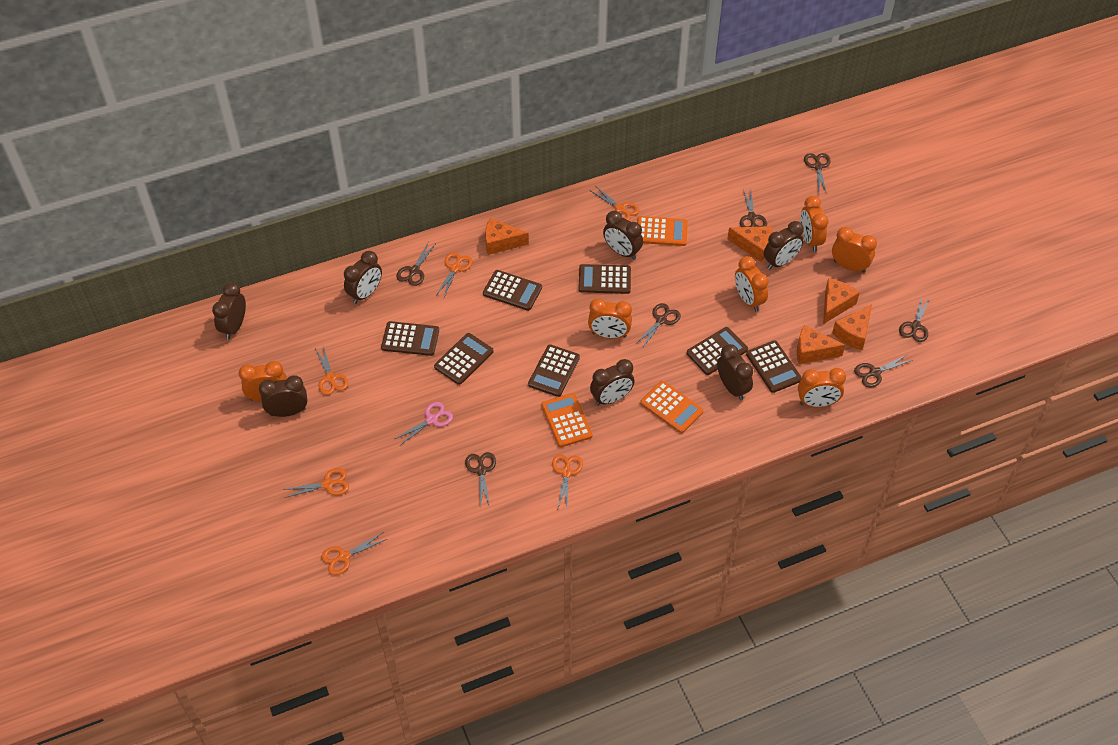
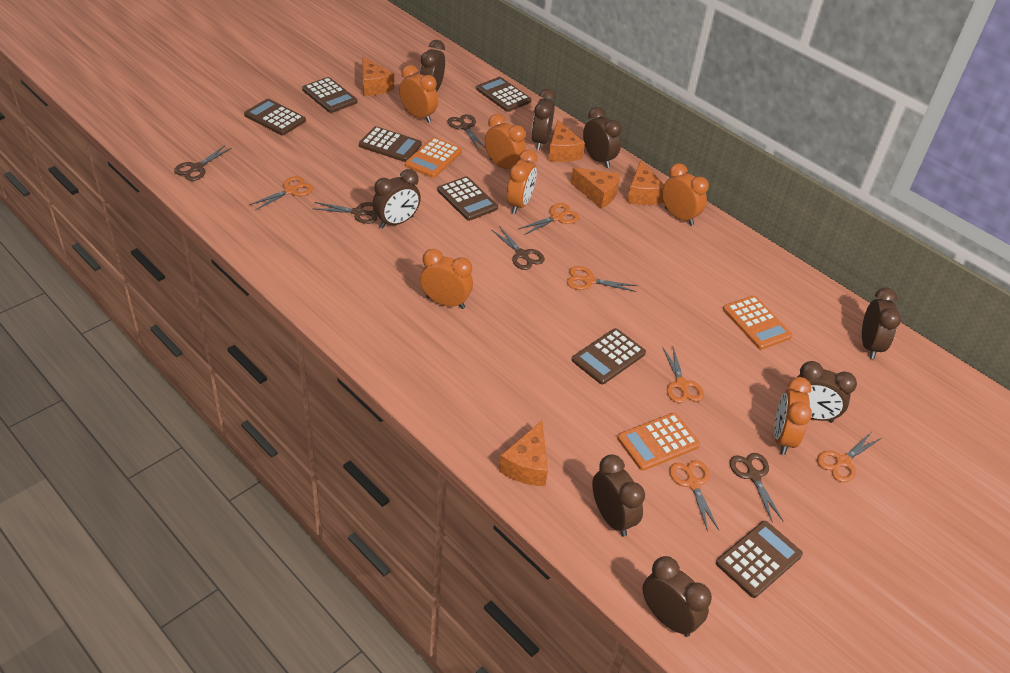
brown clock: [212,282,246,339] [259,375,308,417] [344,251,382,304] [590,359,635,406] [603,211,643,260] [717,344,753,400] [764,221,804,269] = 7 -> [372,169,421,228] [420,40,445,92] [531,89,556,150] [583,107,622,168] [592,454,645,536] [642,556,712,637] [797,361,857,423] [862,287,901,359] = 8
brown scissors: [396,241,435,286] [465,452,496,509] [635,303,681,347] [740,190,767,227] [804,153,831,194] [854,354,913,388] [899,296,930,342] = 7 -> [174,145,231,181] [312,202,377,224] [448,114,485,149] [492,226,545,270] [730,453,784,523] = 5
pink scissors: [395,402,453,445] = 1 -> none = 0

